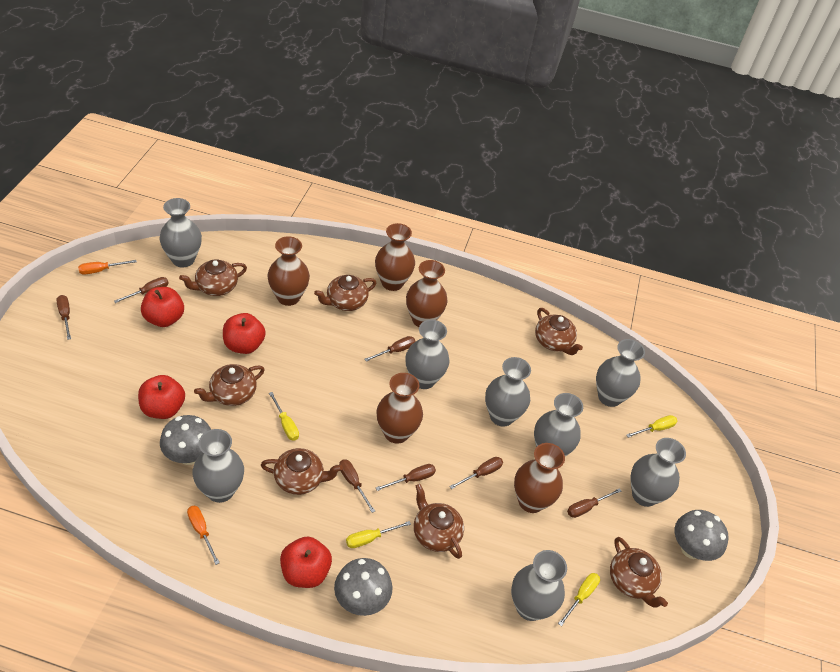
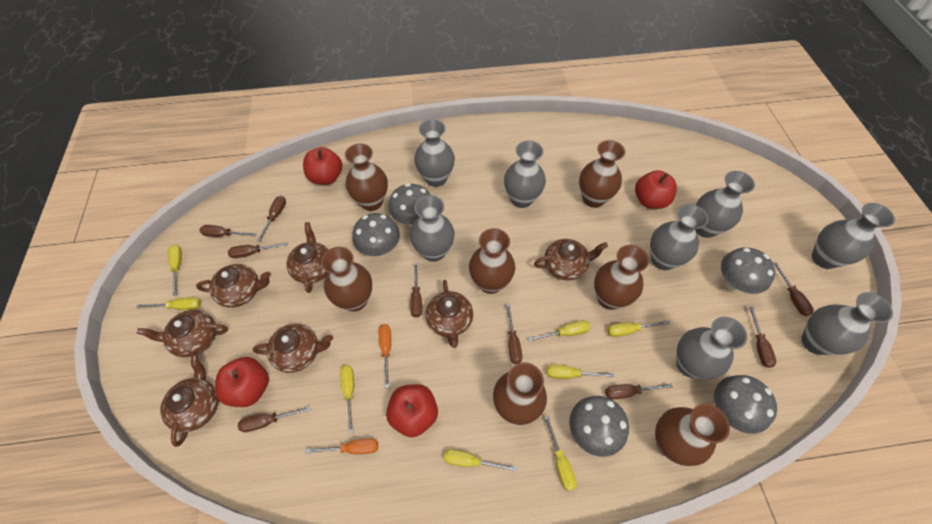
brown screwdriver: [56,295,71,340] [114,277,169,303] [339,459,375,513] [364,336,416,362] [376,464,436,491] [449,457,503,489] [567,488,622,518] = 7 -> [200,225,257,237] [228,242,288,258] [238,406,310,432] [257,196,286,242] [410,262,422,318] [506,304,522,364] [605,383,673,399] [749,307,776,368] [773,262,814,316] = 9
brown vase: [267,236,310,306] [375,223,415,291] [376,373,423,444] [406,260,448,327] [514,443,565,513] = 5 -> [321,247,372,311] [345,143,388,211] [469,228,515,294] [493,362,547,425] [579,140,625,208] [594,245,649,310] [655,404,730,466] = 7
grey mushroom: [160,415,211,465] [334,558,393,616] [675,510,729,561] = 3 -> [352,213,400,257] [389,183,431,227] [569,396,629,457] [714,375,777,434] [721,247,776,294] = 5
yellow screwdriver: [269,392,299,441] [346,521,411,548] [558,573,600,626] [626,415,677,438] = 4 -> [136,297,201,310] [168,244,182,296] [340,365,354,434] [444,449,517,472] [528,320,590,342] [544,416,577,491] [546,365,614,379] [607,320,670,337] = 8

